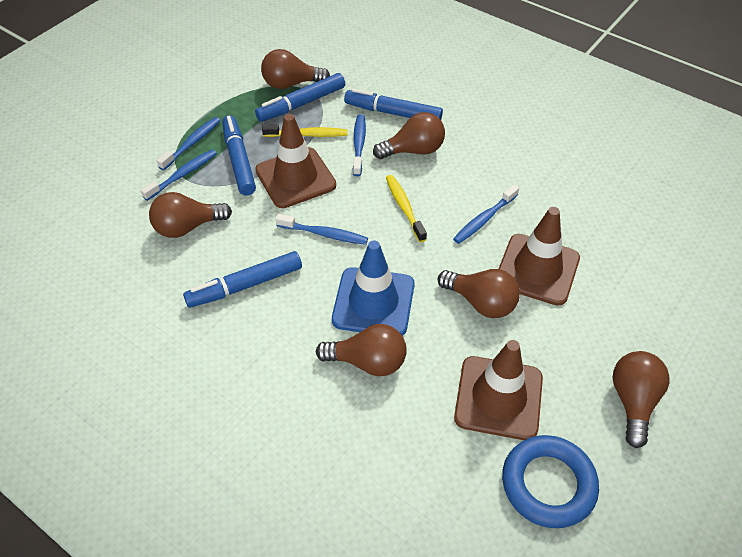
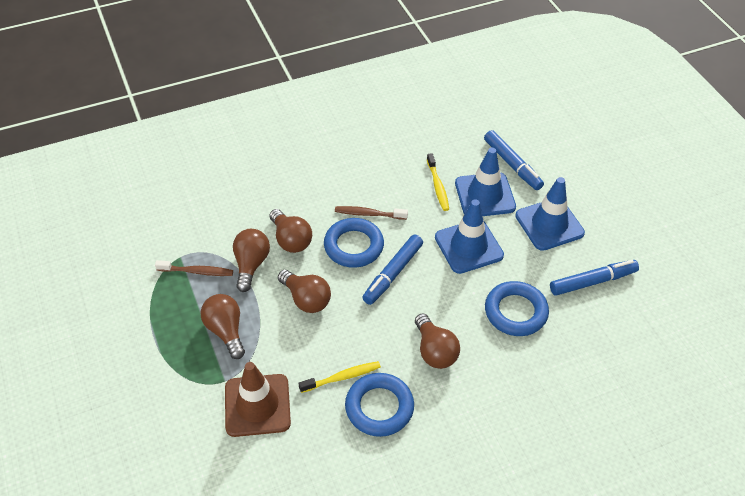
blue marker: [183,251,302,308] [222,115,256,196] [255,73,345,122] [344,88,443,120] = 4 -> [362,235,423,305] [484,130,544,190] [550,260,639,296] = 3
blue ring: [502,435,599,528] = 1 -> [324,218,384,268] [345,373,414,437] [485,281,549,336] = 3
blue toothbrush: [140,149,217,201] [157,117,221,170] [275,214,368,245] [353,114,366,176] [453,185,519,244] = 5 -> none = 0
blue traffic cone: [332,240,415,336] = 1 -> [435,199,504,274] [455,148,516,216] [515,177,585,251] = 3
brown light bulb: [149,192,232,238] [261,49,330,89] [316,324,407,376] [373,112,445,159] [438,269,520,318] [613,351,669,448] = 6 -> [201,294,245,359] [233,229,270,292] [270,209,312,253] [278,270,331,313] [415,314,460,369] = 5
brown toothbrush: none = 0 -> [155,260,233,276] [335,206,408,220] = 2
brown traffic cone: [255,114,336,208] [454,340,543,440] [499,207,580,306] = 3 -> [225,362,291,437] = 1

